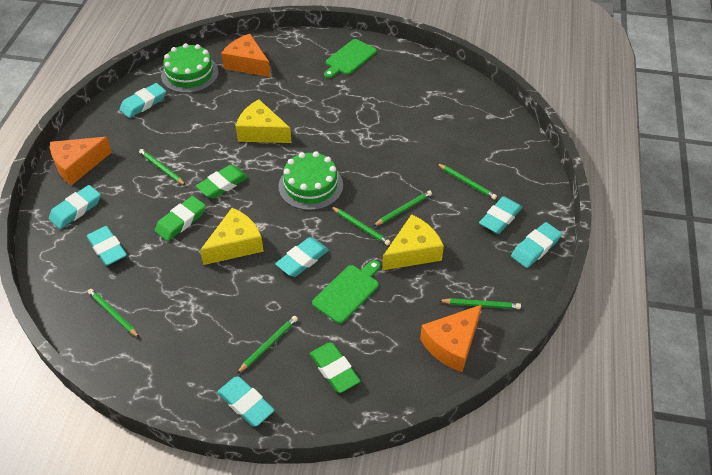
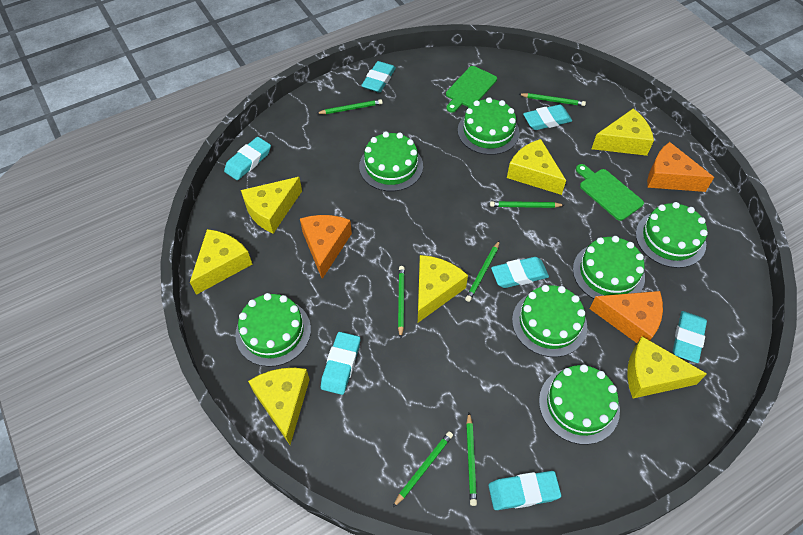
green cake: [161,43,219,93] [278,151,343,210] = 2 -> [235,293,311,367] [359,132,423,191] [458,97,520,155] [512,285,587,357] [539,364,620,445] [573,236,645,299] [636,202,708,268] = 7
green eraser: [155,196,206,241] [196,165,248,199] [309,343,360,393] = 3 -> none = 0
yellow cheese: [200,208,264,265] [236,99,292,143] [382,214,444,271] = 3 -> [190,229,252,295] [241,177,302,234] [248,368,310,445] [418,255,468,323] [507,139,566,195] [591,109,654,156] [627,336,707,398] = 7

